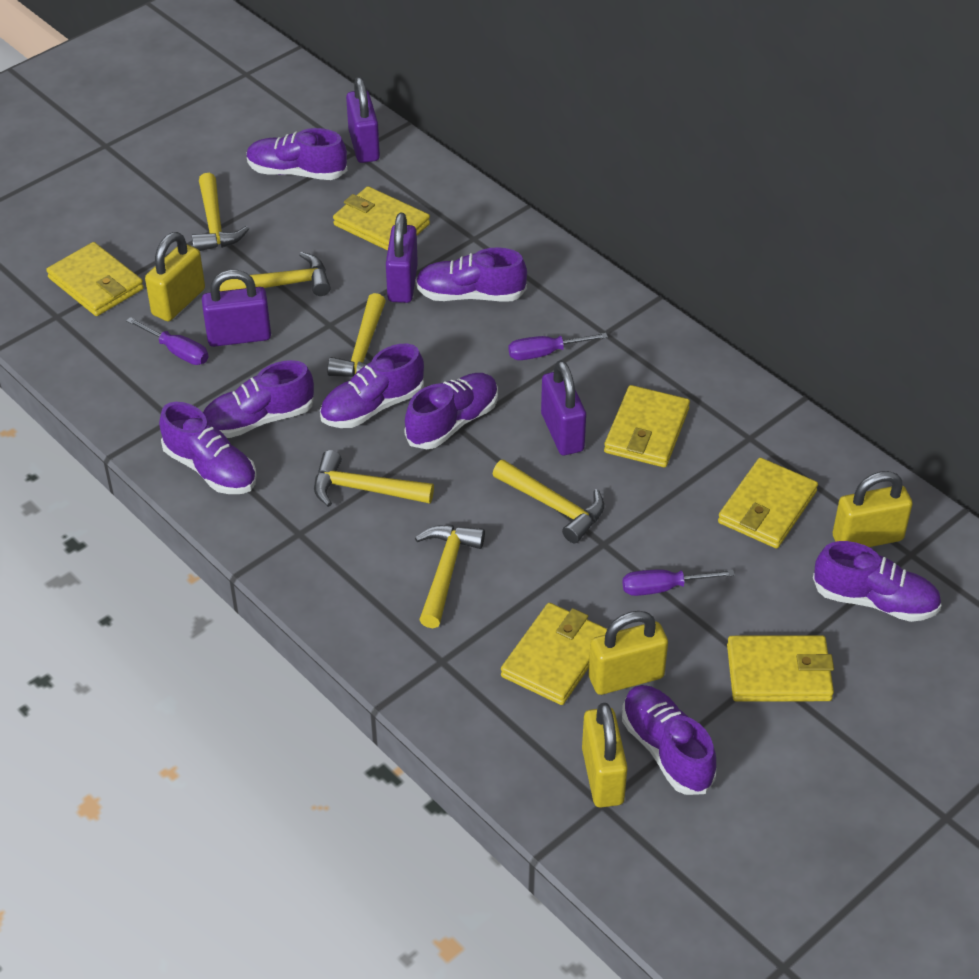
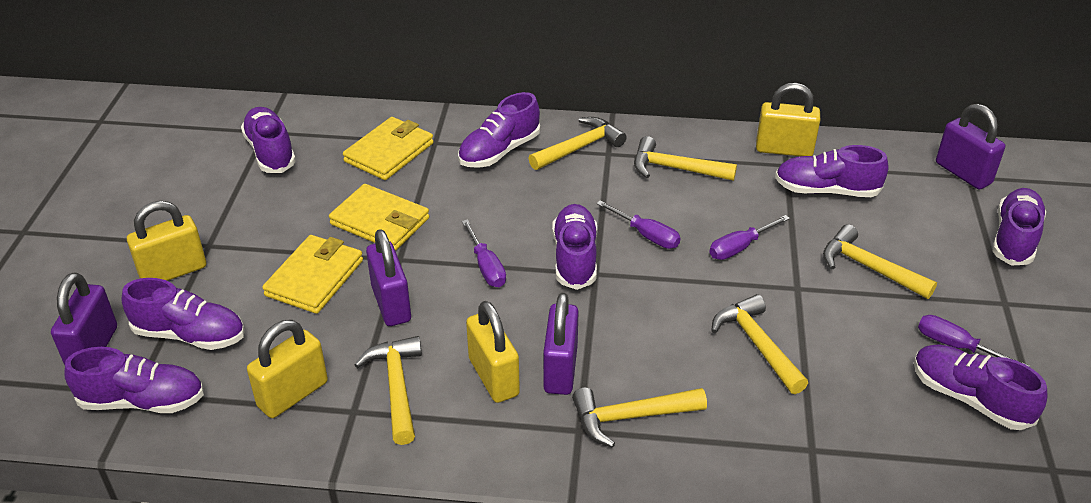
purple screwdriver: [126,317,209,365] [508,333,608,360] [622,569,735,596] = 3 -> [462,219,506,287] [596,200,680,249] [709,215,790,260] [918,315,1030,367] = 4
yellow wallet: [46,242,144,316] [333,186,430,251] [501,603,607,705] [604,385,690,467] [718,458,818,549] [727,635,834,702] = 6 -> [262,235,363,314] [329,184,429,251] [343,117,434,180] = 3

